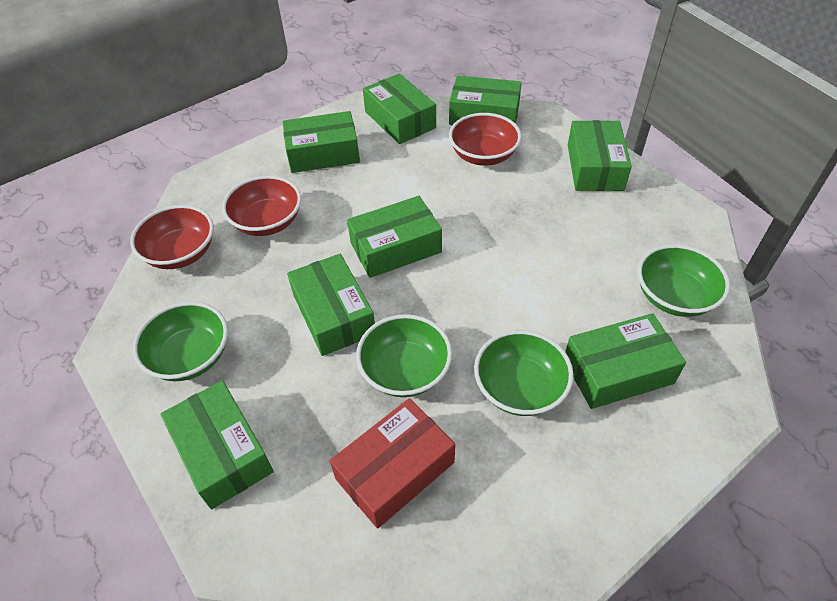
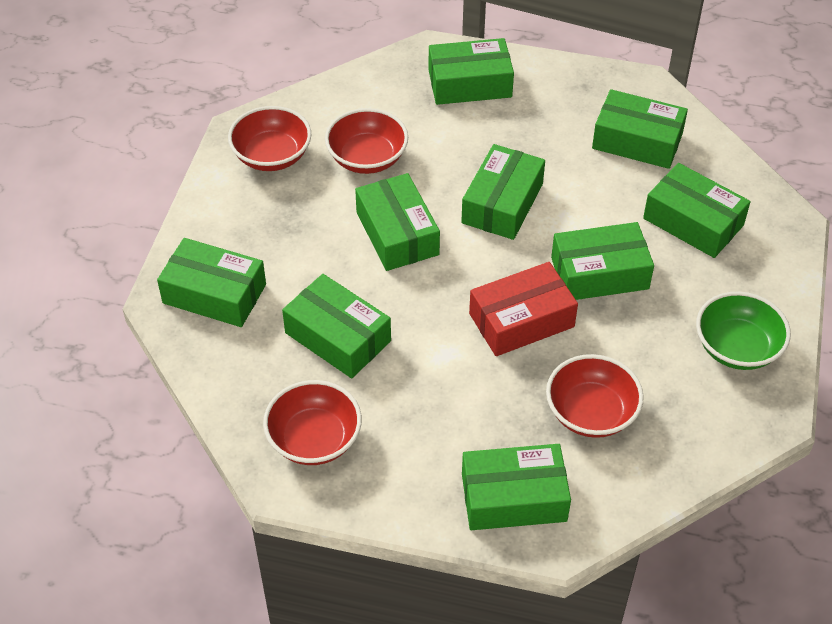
green bowl: [133,302,228,381] [356,314,452,397] [474,330,574,416] [638,244,730,317] = 4 -> [696,291,791,370] = 1
green box: [160,380,274,509] [282,111,360,173] [287,254,375,356] [347,196,442,278] [363,73,436,144] [449,76,522,125] [565,313,686,409] [568,120,632,191] = 8 -> [157,238,266,327] [282,274,391,378] [355,173,440,271] [428,38,514,105] [461,144,545,240] [462,444,571,530] [551,222,654,300] [592,89,688,169] [643,163,751,258] = 9
red bowl: [130,205,214,269] [222,176,301,236] [449,113,521,166] = 3 -> [228,106,312,171] [263,380,362,465] [325,108,408,174] [546,354,644,438] = 4

